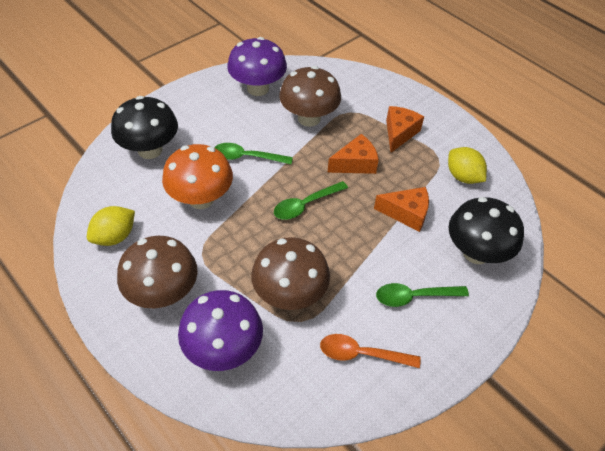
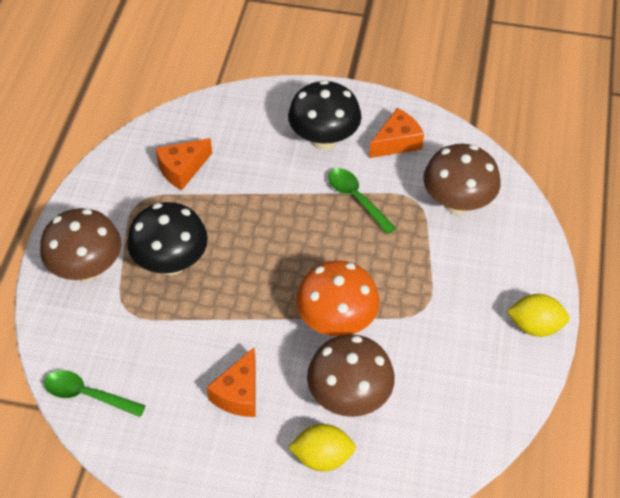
green spoon: [214,143,293,164] [274,181,348,220] [376,283,469,307] = 3 -> [44,370,146,417] [328,168,396,234] = 2
orange spoon: [320,334,421,368] = 1 -> none = 0
purple mushroom: [178,290,263,371] [227,37,287,96] = 2 -> none = 0

